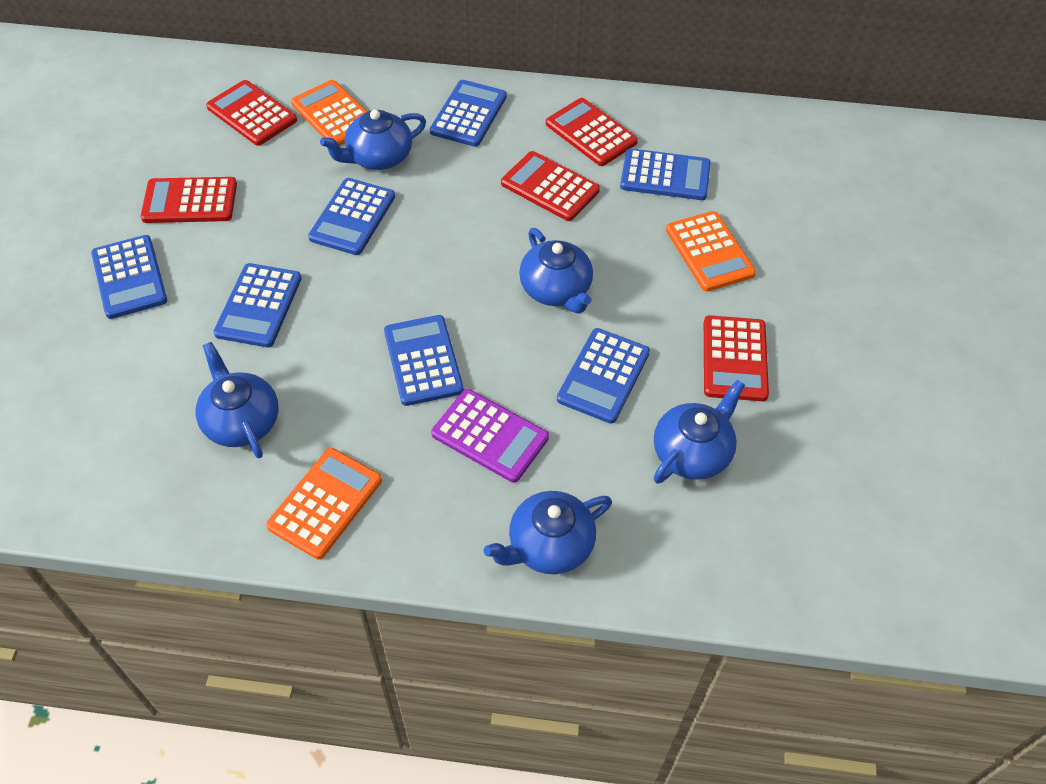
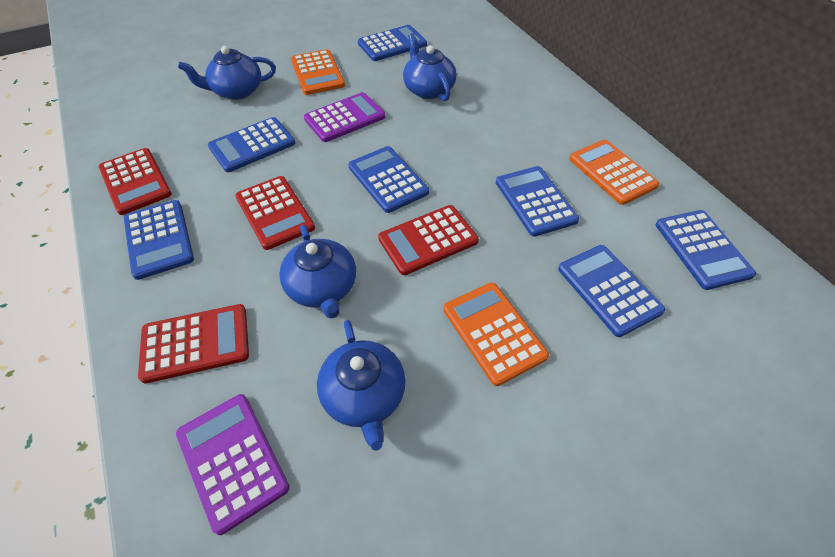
blue teapot: [196,342,279,458] [320,109,426,170] [484,491,612,574] [519,228,593,314] [653,380,745,484] = 5 -> [178,46,276,100] [279,225,356,319] [317,320,406,451] [403,33,457,101] = 4
purple calculator: [431,389,549,483] = 1 -> [176,394,289,535] [304,92,385,142] = 2
red calculator: [141,177,237,223] [206,80,297,146] [501,151,600,221] [546,98,638,166] [704,315,769,401] = 5 -> [99,148,172,215] [138,304,249,384] [235,176,315,250] [378,205,479,275] = 4

